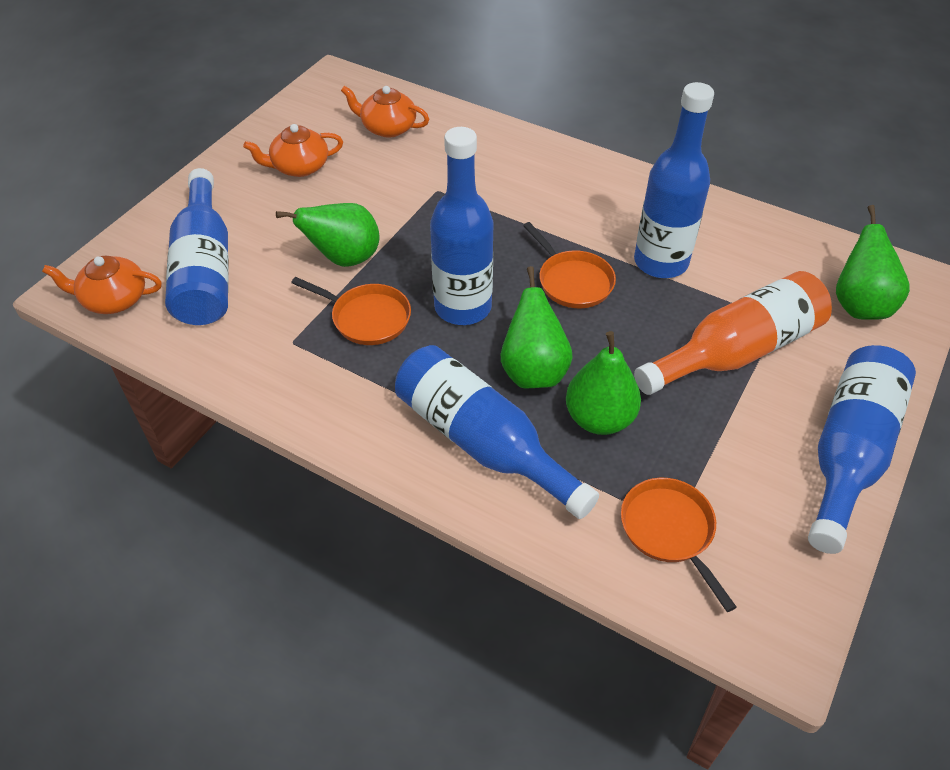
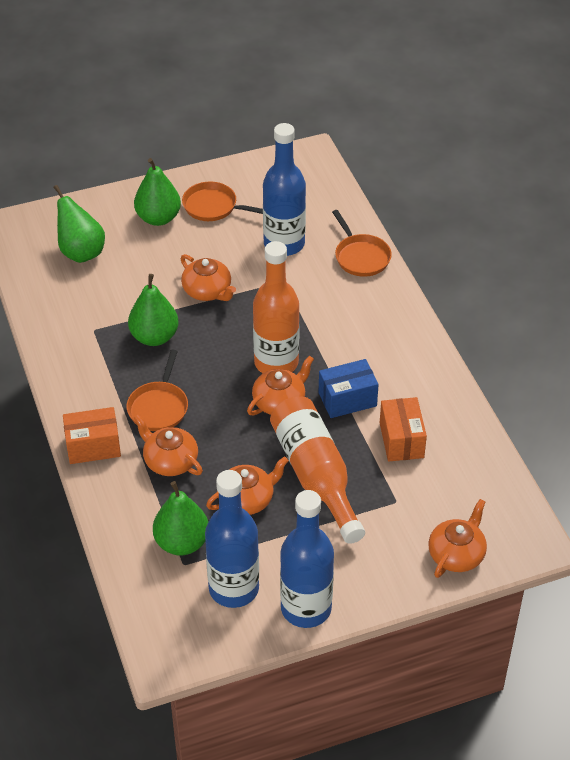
blue bottle: [165,168,229,325] [395,345,599,519] [430,127,494,325] [634,82,714,278] [808,345,916,554] = 5 -> [205,470,259,608] [263,123,306,256] [280,490,334,628] = 3
blue box: none = 0 -> [319,359,379,418] = 1
orange bottle: [634,271,832,395] = 1 -> [253,241,300,373] [270,396,365,544] = 2
orange box: none = 0 -> [63,407,121,464] [380,397,427,462] = 2
orange teapot: [42,256,162,314] [243,124,343,177] [341,86,429,138] = 3 -> [134,414,203,476] [181,254,236,301] [206,456,289,515] [247,356,314,415] [428,499,487,578] = 5

